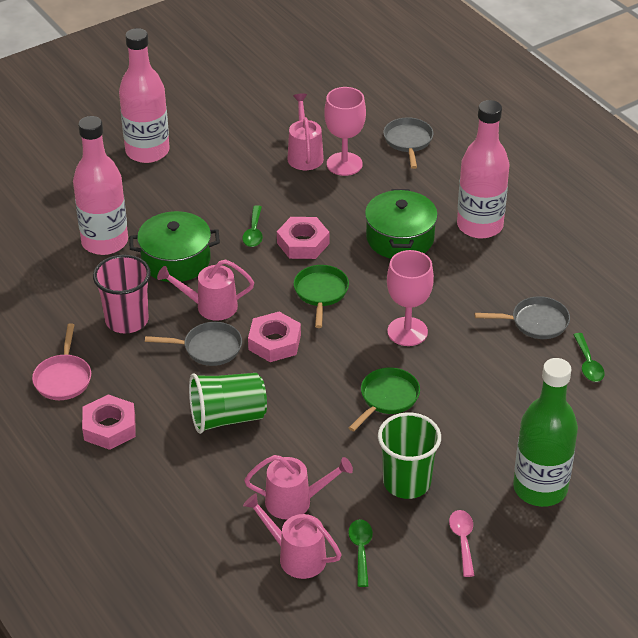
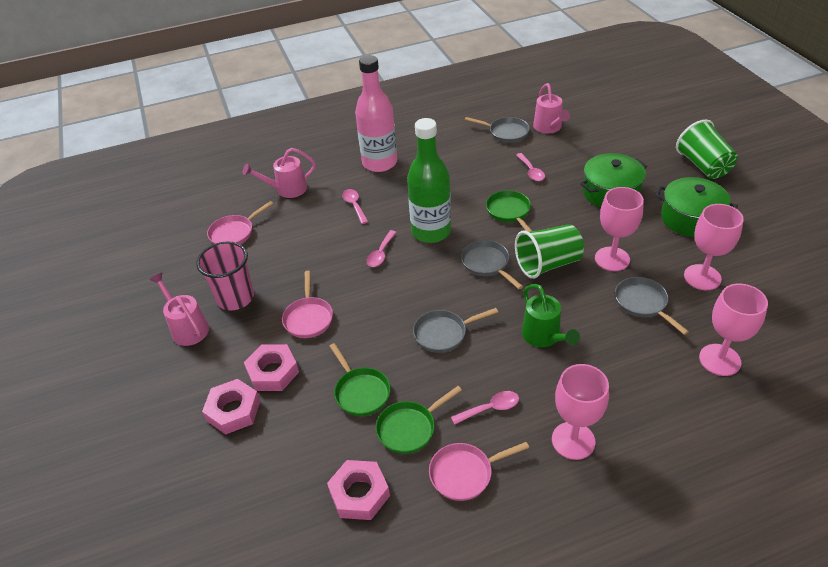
green pan: [294,265,349,328] [349,368,420,431] = 2 -> [329,343,391,416] [376,386,462,454] [486,190,532,232] = 3
green spoon: [242,205,263,247] [348,519,373,587] [573,333,605,382] = 3 -> none = 0
green watering can: none = 0 -> [522,284,580,347] = 1
grey pan: [145,322,242,366] [383,117,433,169] [475,296,570,339] = 3 -> [413,308,498,353] [461,240,523,289] [465,117,530,143] [615,277,689,335] = 4
pink bottle: [73,116,128,255] [119,28,170,163] [457,100,509,239] = 3 -> [355,55,397,172] = 1
pink goblet: [324,87,366,176] [387,250,434,346] = 2 -> [552,364,609,460] [595,187,644,271] [684,204,744,290] [699,283,768,376] = 4
pink pan: [32,323,91,400] = 1 -> [207,201,273,244] [282,271,333,338] [429,442,529,501] = 3
pink spoon: [449,510,474,577] = 1 -> [342,189,368,224] [366,230,397,267] [451,391,519,425] [516,153,545,181] = 4
pink watering can: [157,259,254,321] [243,493,342,579] [244,455,353,519] [288,93,324,170] = 4 -> [149,272,209,346] [243,148,316,198] [533,83,570,134] = 3

